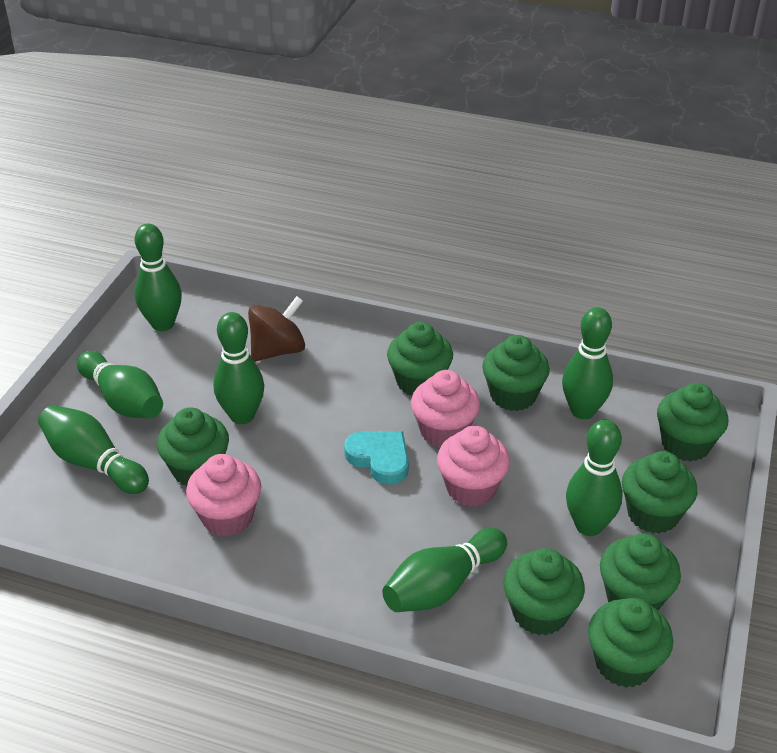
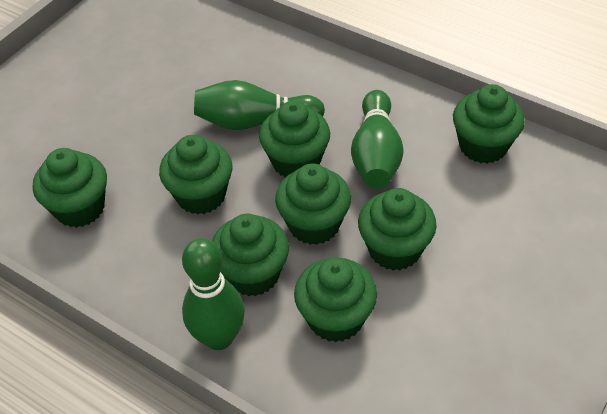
brown spinning top: [248,296,305,362] = 1 -> none = 0
green bowling pin: [38,405,149,494] [77,351,163,418] [135,224,182,331] [214,312,264,424] [382,528,507,612] [562,307,613,419] [566,420,623,536] = 7 -> [182,238,245,350] [194,80,325,130] [351,90,404,189] = 3
pink cupcake: [186,454,261,536] [411,370,480,447] [437,425,510,507] = 3 -> none = 0
turquoise heart: [344,431,409,485] = 1 -> none = 0

